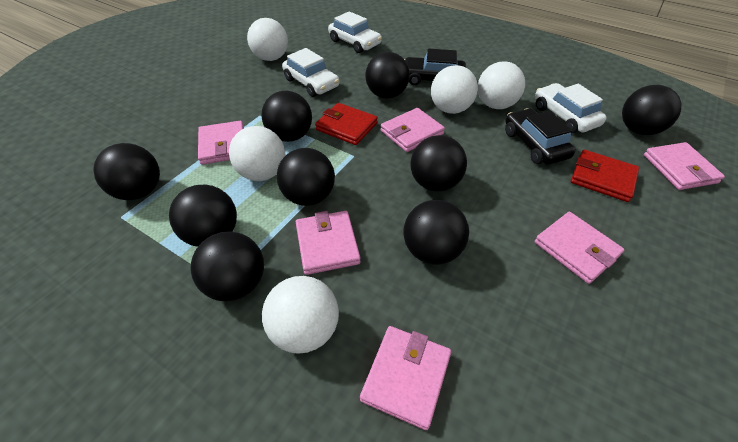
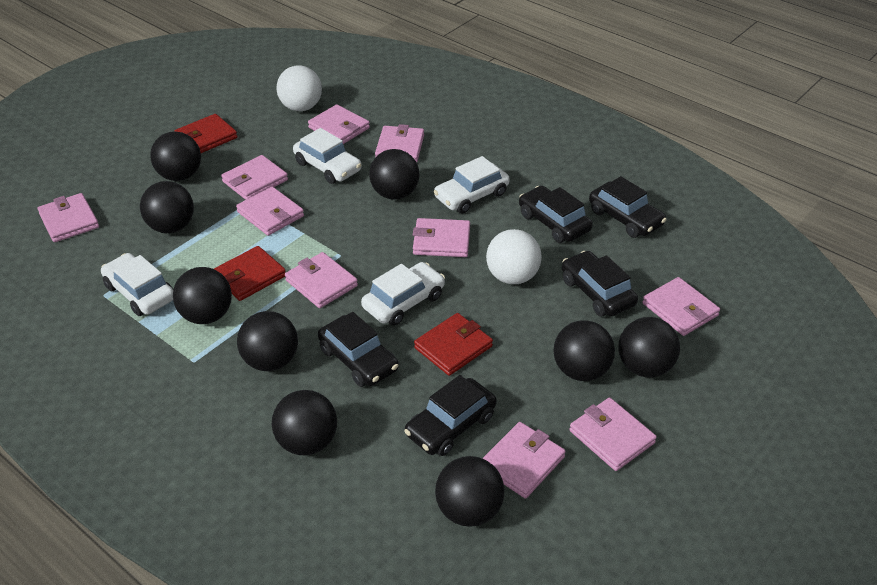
black car: [404,49,466,85] [505,108,576,165] = 2 -> [318,312,399,387] [404,375,497,456] [519,186,593,243] [562,251,638,317] [589,176,667,238] = 5
pink wallet: [198,121,244,165] [296,211,361,275] [360,326,451,430] [381,108,445,152] [535,212,624,284] [644,142,725,190] = 6 -> [38,193,99,242] [221,155,288,200] [236,187,304,236] [285,252,358,308] [308,104,370,144] [375,124,424,162] [413,218,470,257] [482,422,566,498] [569,397,657,471] [642,277,720,336] = 10
red wallet: [315,103,378,145] [571,150,639,202] = 2 -> [175,114,238,153] [214,246,286,301] [414,313,493,376] = 3
white ball: [229,126,285,181] [247,18,288,61] [262,276,339,354] [431,65,478,114] [478,61,525,109] = 5 -> [277,65,322,111] [486,229,542,284] = 2
white car: [282,48,339,97] [328,11,382,53] [535,83,607,133] = 3 -> [101,253,173,316] [293,128,362,184] [361,262,445,326] [434,156,510,213] = 4

